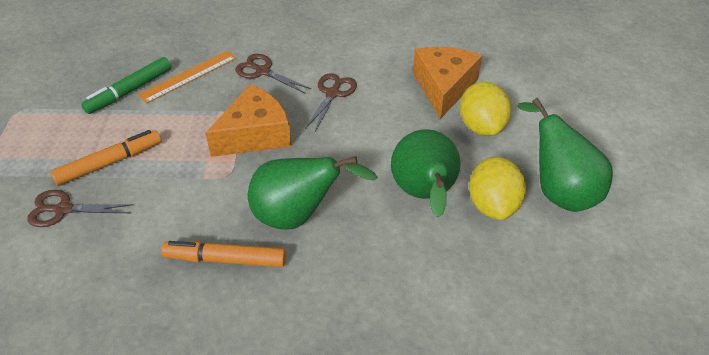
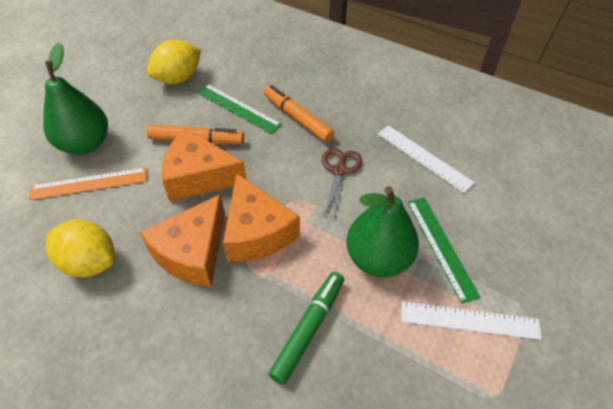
brown scissors: [27,190,134,227] [235,54,311,93] [305,73,357,132] = 3 -> [322,148,362,220] = 1
green pear: [248,156,378,230] [391,129,461,217] [518,98,613,212] = 3 -> [43,43,108,155] [346,186,419,277] = 2
green ruler: none = 0 -> [196,84,282,134] [407,197,481,304] = 2
orange cheese: [205,84,292,157] [413,47,482,119] = 2 -> [140,194,225,287] [162,128,246,202] [223,173,300,262] = 3
white ruler: none = 0 -> [378,126,475,193] [401,302,542,340] = 2

